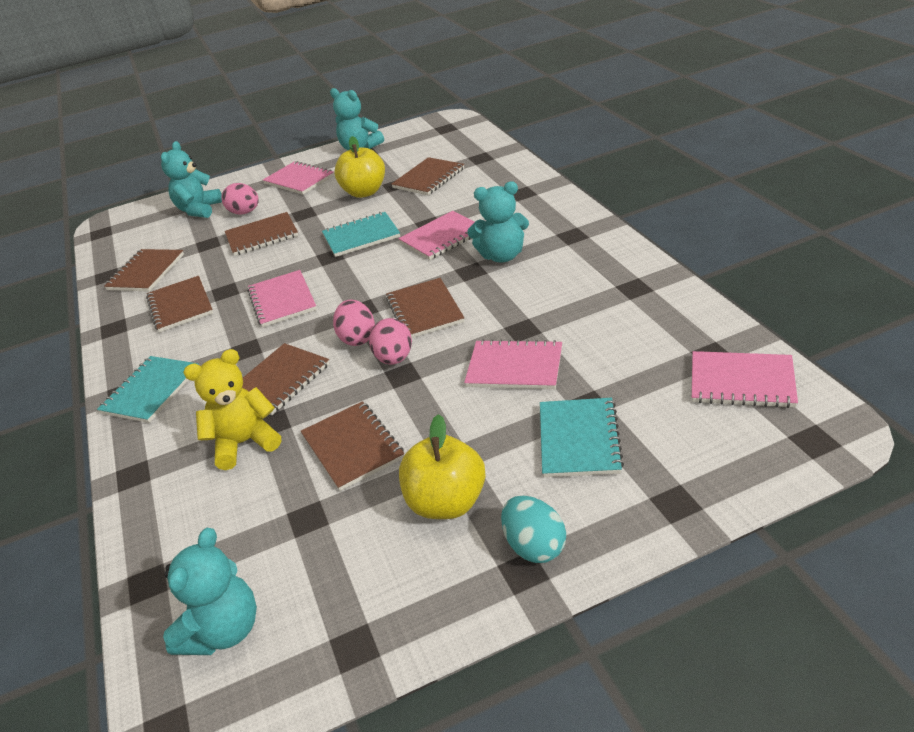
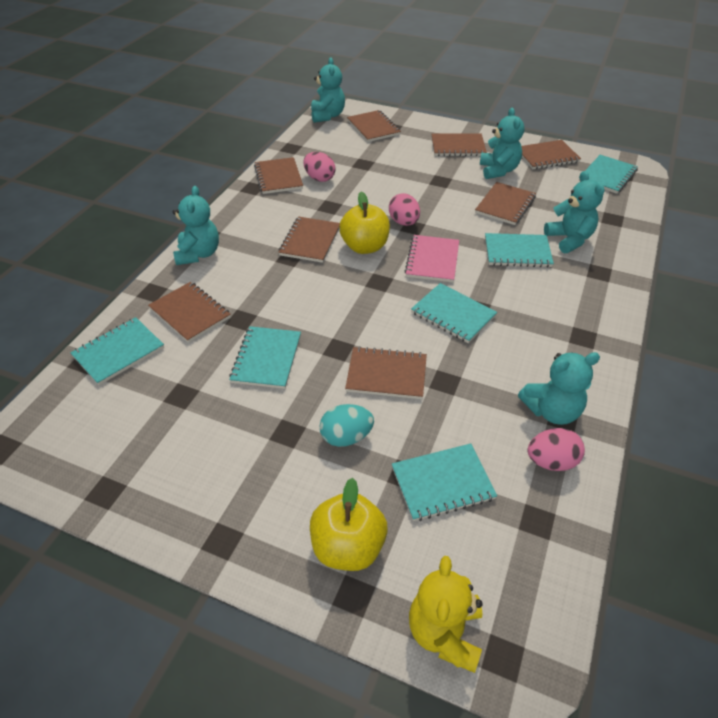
brown notebook: [104,249,184,292] [146,276,213,332] [225,212,298,256] [242,343,330,415] [301,401,404,491] [386,278,464,338] [391,157,464,195] = 7 -> [148,282,231,343] [254,157,303,194] [279,217,340,263] [345,346,427,399] [347,110,401,142] [432,133,487,156] [475,182,536,225] [521,140,581,169] = 8
pink notebook: [247,270,317,327] [263,161,334,194] [398,211,475,260] [464,339,562,389] [692,351,798,408] = 5 -> [405,235,459,282] = 1
turquoise notebook: [97,356,199,423] [322,212,400,257] [540,398,624,477] = 3 -> [70,317,164,385] [229,326,301,389] [392,443,497,521] [411,283,497,343] [485,233,554,267] [579,155,638,194] = 6
turquoise teddy bear: [161,141,222,218] [163,528,257,655] [330,88,384,150] [467,182,529,262] = 4 -> [172,186,219,265] [311,58,345,123] [480,108,524,179] [518,352,600,425] [544,171,605,253] = 5

